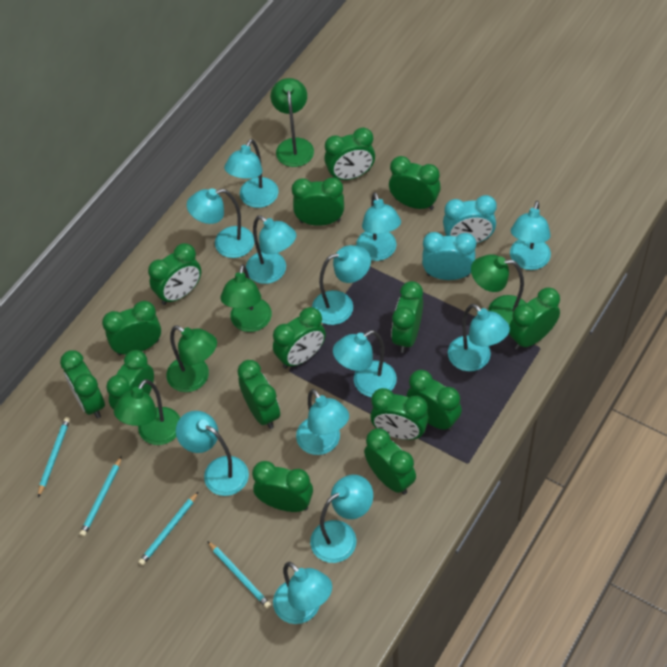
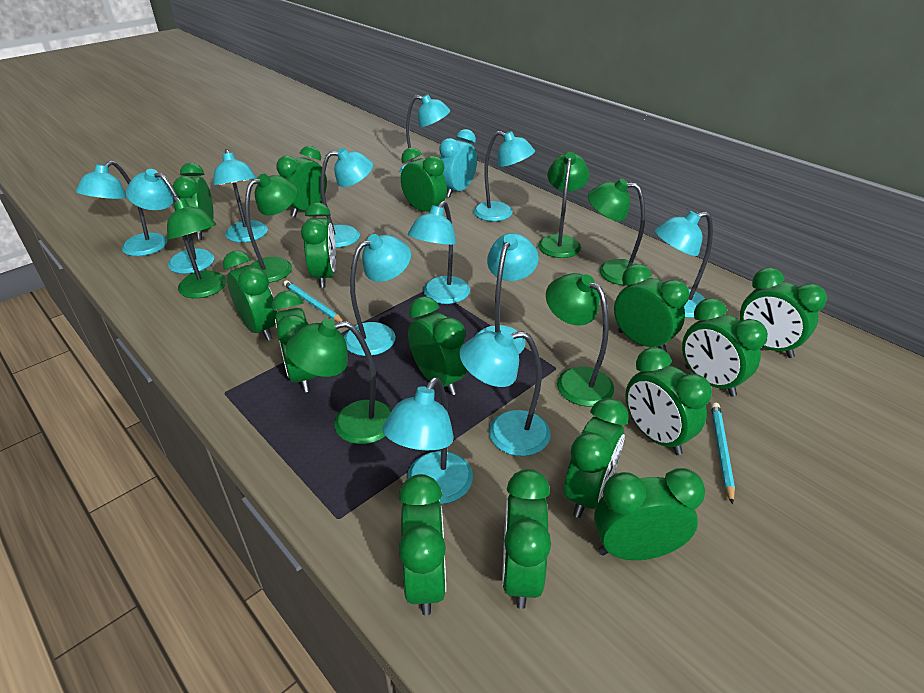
green lamp: [114,379,180,445] [166,326,217,392] [220,264,272,332] [271,78,314,167] [471,255,526,325] = 5 -> [167,196,226,298] [245,174,297,283] [286,319,392,444] [538,152,589,258] [546,273,614,407] [588,179,645,286] = 6
turquoise clock: [422,232,476,280] [443,195,497,244] = 2 -> [439,129,477,197] = 1
turquoise pencil: [38,417,70,497] [80,456,122,537] [138,491,199,566] [207,541,271,609] = 4 -> [283,280,343,322] [711,403,735,504] = 2

